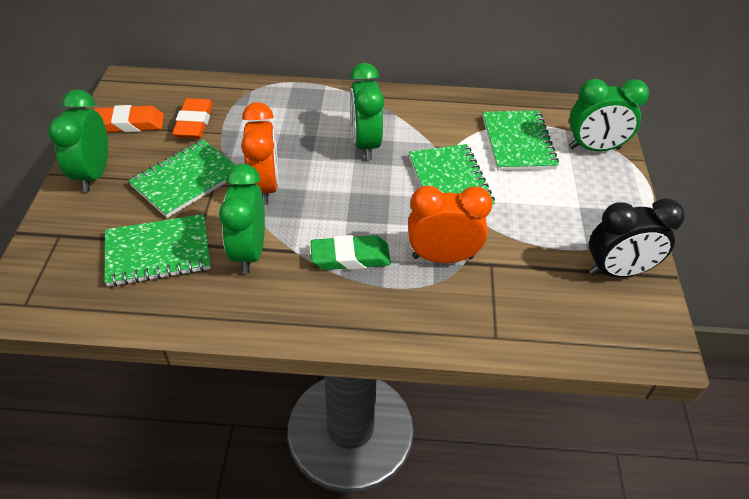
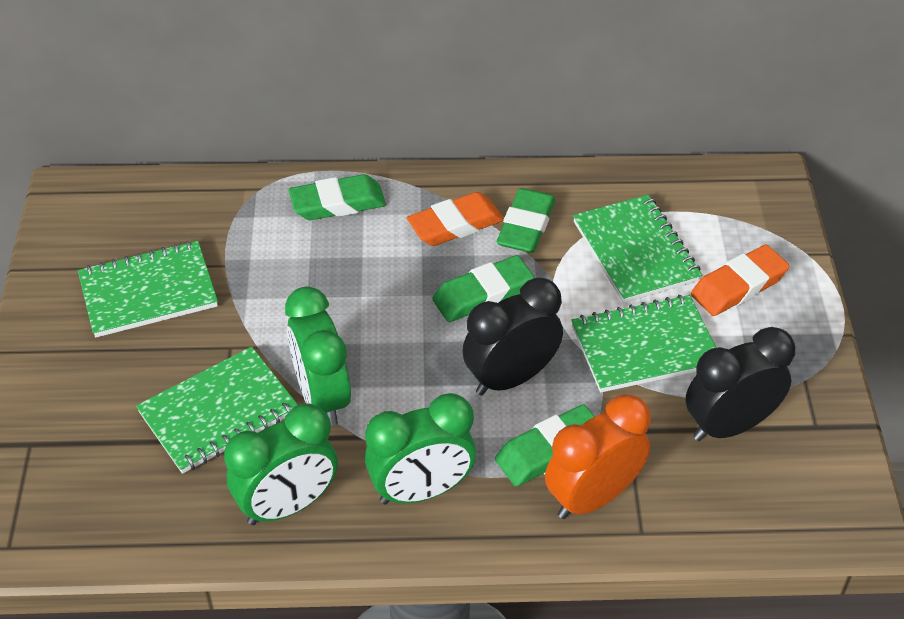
black clock: [589,198,685,277] = 1 -> [462,278,563,395] [685,327,795,441] = 2
green clock: [48,89,108,192] [219,164,265,274] [350,63,384,160] [569,79,649,151] = 4 -> [224,403,338,525] [285,286,351,426] [365,393,476,504] = 3
green eraser: [310,235,391,270] = 1 -> [289,174,386,220] [432,255,534,322] [495,404,595,486] [497,188,555,253] = 4
orange clock: [241,102,279,205] [408,186,492,263] = 2 -> [545,394,651,519] = 1

